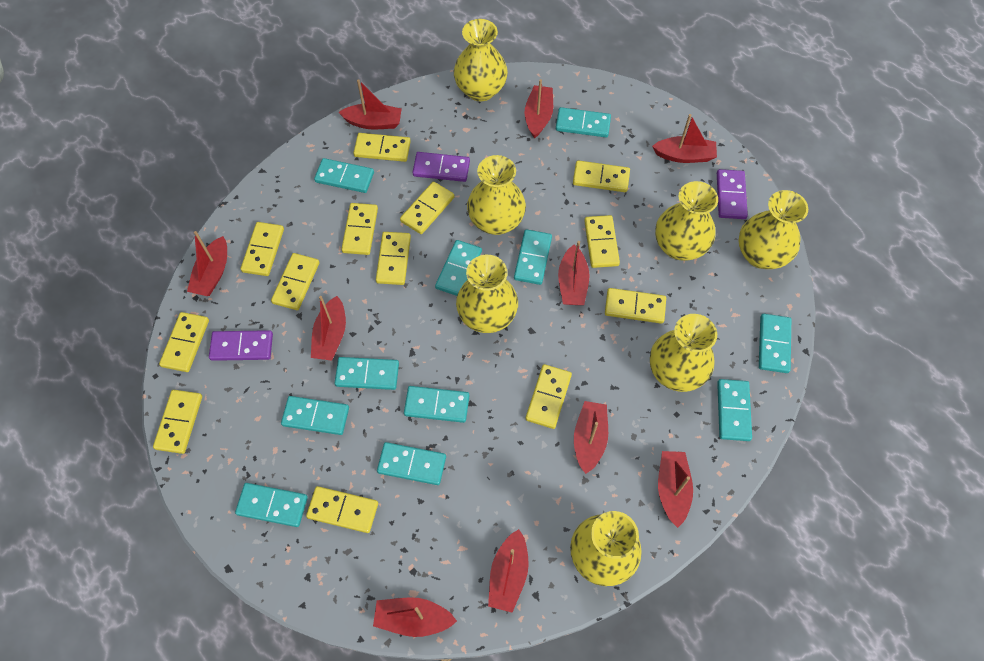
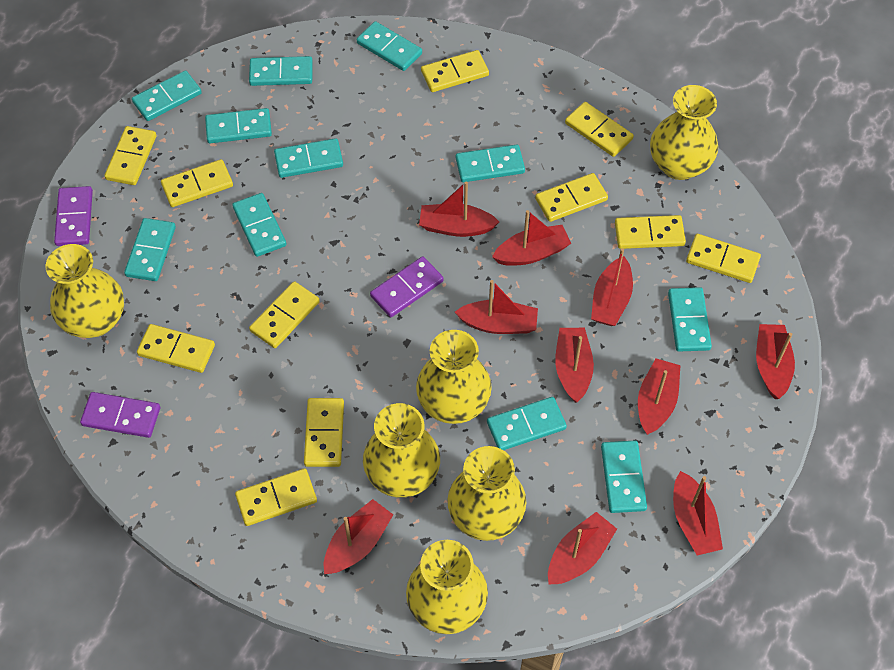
yellow domino: [153,390,202,454] [159,312,209,372] [241,222,284,276] [271,253,319,310] [306,486,378,533] [341,203,378,255] [353,133,411,162] [376,232,411,285] [400,182,455,234] [525,364,572,429] [573,160,630,192] [584,215,620,268] [605,288,666,324] = 13 -> [105,126,156,185] [137,324,215,373] [161,159,233,207] [235,468,317,526] [249,281,320,348] [304,398,344,467] [421,50,489,92] [535,173,608,222] [565,102,634,157] [615,215,686,249] [686,234,761,283] = 11
yellow vase: [454,19,508,101] [456,255,518,333] [467,155,526,235] [570,511,642,586] [650,314,717,392] [655,181,718,261] [738,190,808,269] = 7 -> [45,244,124,338] [363,403,440,498] [406,540,488,634] [416,330,492,424] [447,446,526,541] [650,85,718,180] = 6

